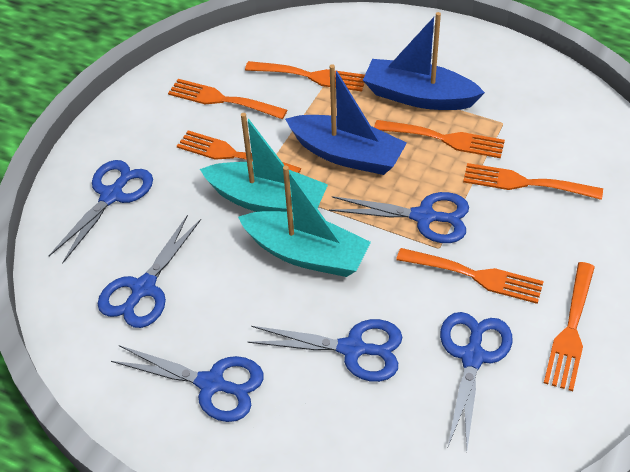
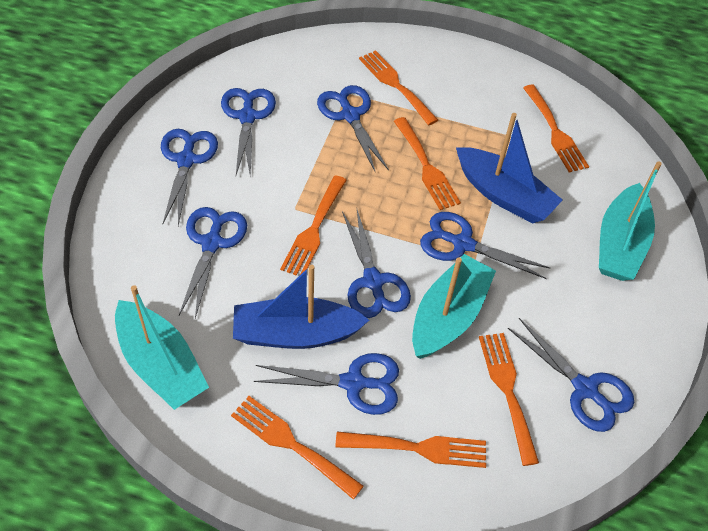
blue scissors: [49,160,153,264] [98,215,201,328] [111,345,264,422] [248,319,402,382] [329,192,469,243] [440,312,512,449] = 6 -> [161,129,218,226] [179,207,247,318] [221,88,276,178] [254,353,399,415] [317,85,389,173] [342,210,411,318] [420,212,550,279] [508,318,634,432] = 8
turquoise boat: [200,113,328,212] [238,166,371,277] = 2 -> [115,285,209,410] [412,254,496,359] [599,161,662,281] = 3

